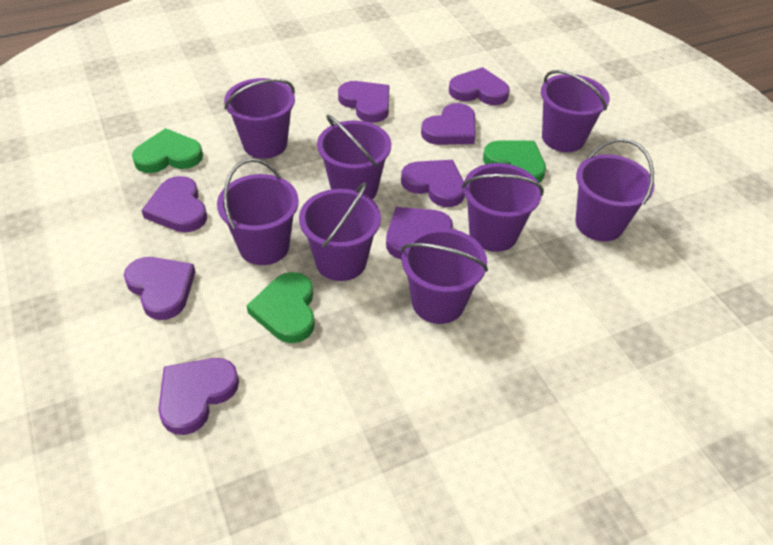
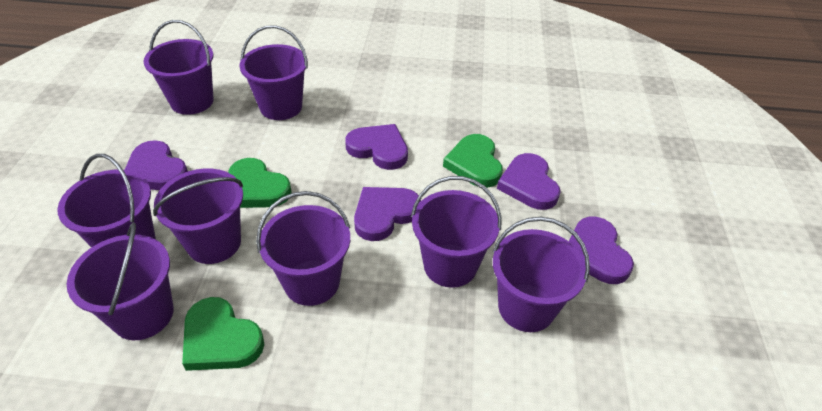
purple heart: [124,257,196,320] [142,176,207,232] [158,358,239,435] [338,81,389,123] [386,207,453,260] [401,160,465,207] [421,103,475,145] [449,67,510,105] = 8 -> [125,140,188,190] [345,124,408,170] [354,187,421,241] [497,153,560,210] [569,217,634,284] = 5

